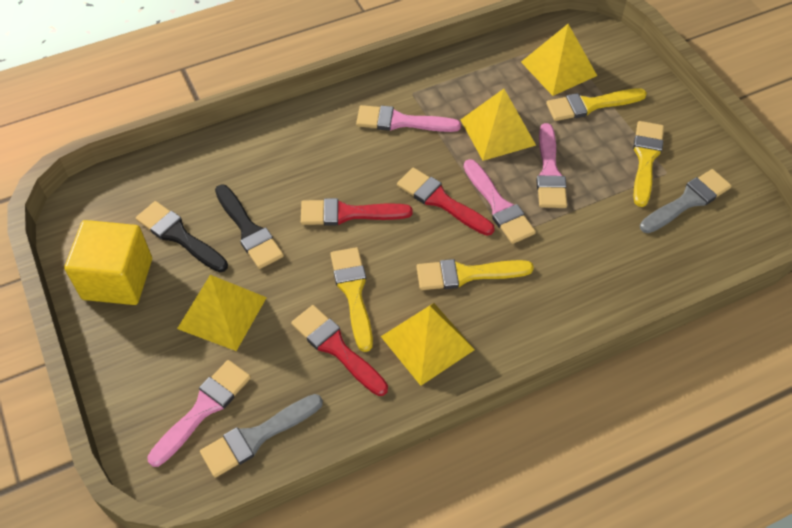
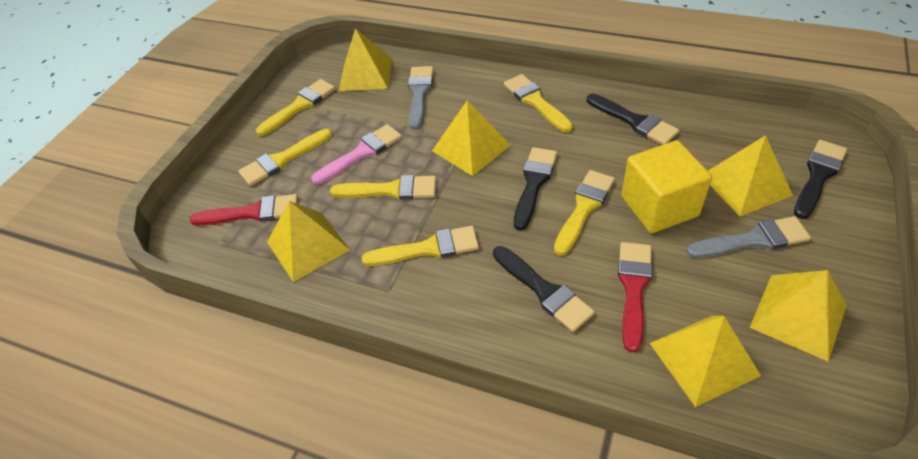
black brush: [136,201,228,272] [215,184,284,269] = 2 -> [493,246,595,332] [514,147,557,230] [587,94,679,145] [794,140,847,219] = 4
pink brush: [147,360,251,467] [356,105,461,132] [464,159,536,244] [536,123,567,208] = 4 -> [311,124,402,185] = 1
red brush: [291,305,388,396] [301,198,413,226] [397,167,494,236] = 3 -> [189,194,298,226] [618,242,652,353] = 2
yellow brush: [330,247,373,352] [417,259,534,290] [546,88,647,121] [633,121,664,207] = 4 -> [238,129,332,186] [256,79,336,136] [330,175,436,200] [362,226,479,266] [504,74,573,132] [554,170,615,256] = 6
yellow pyramid: [177,275,267,351] [381,303,475,386] [461,89,536,161] [521,24,597,96] = 4 -> [267,201,350,282] [339,28,392,91] [432,101,510,176] [650,316,761,407] [708,135,793,216] [750,270,847,362] = 6

